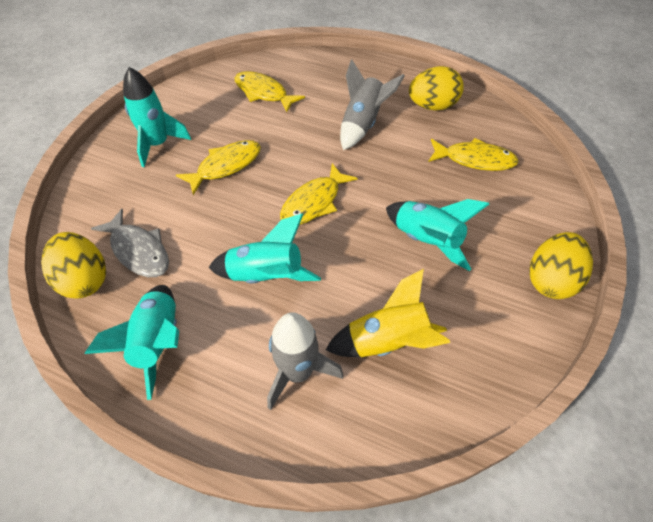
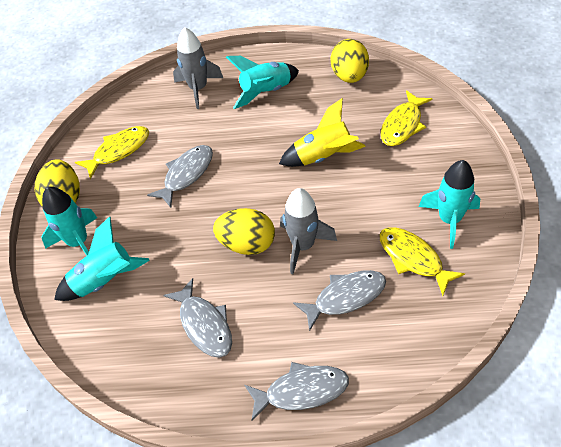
grey fish: [91,209,169,277] = 1 -> [147,145,213,208] [163,278,232,358] [244,362,349,421] [293,270,386,332] = 4
yellow fish: [176,140,261,195] [234,71,305,112] [280,163,358,225] [428,138,519,171] = 4 -> [75,126,149,180] [379,227,465,296] [381,90,433,146] = 3

